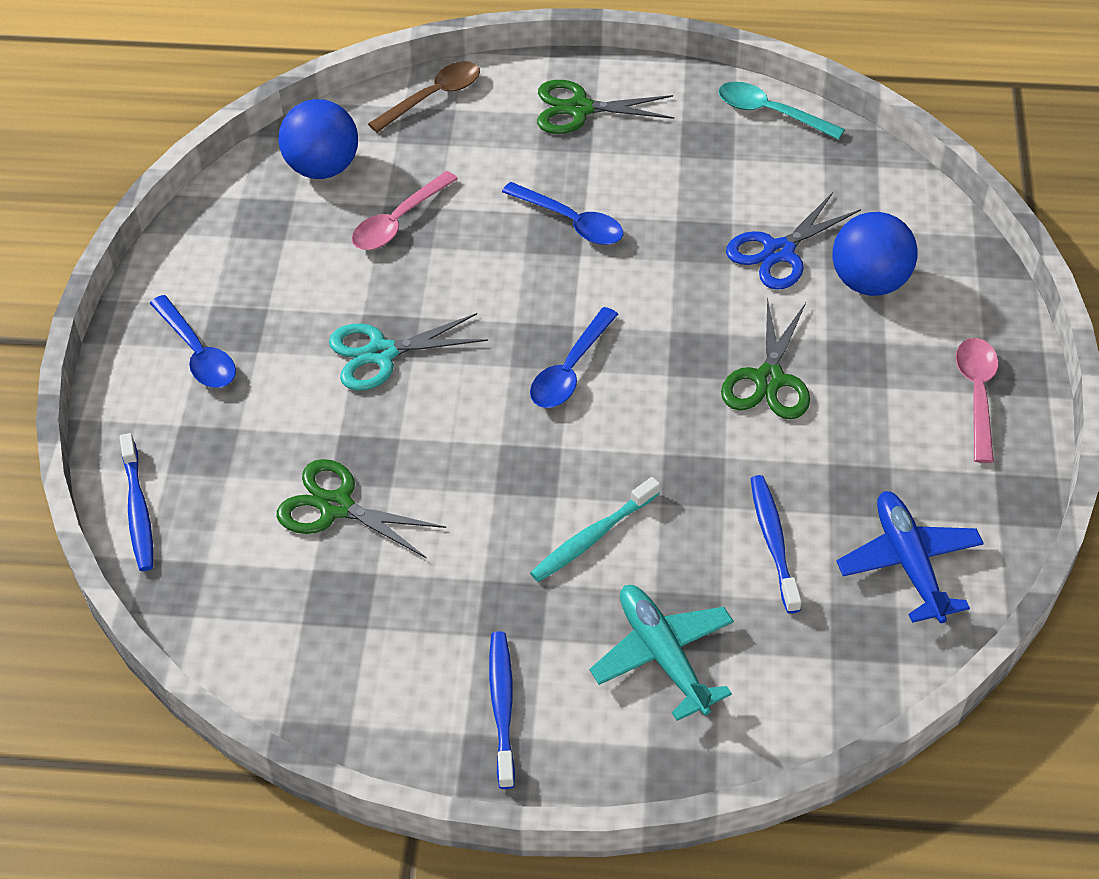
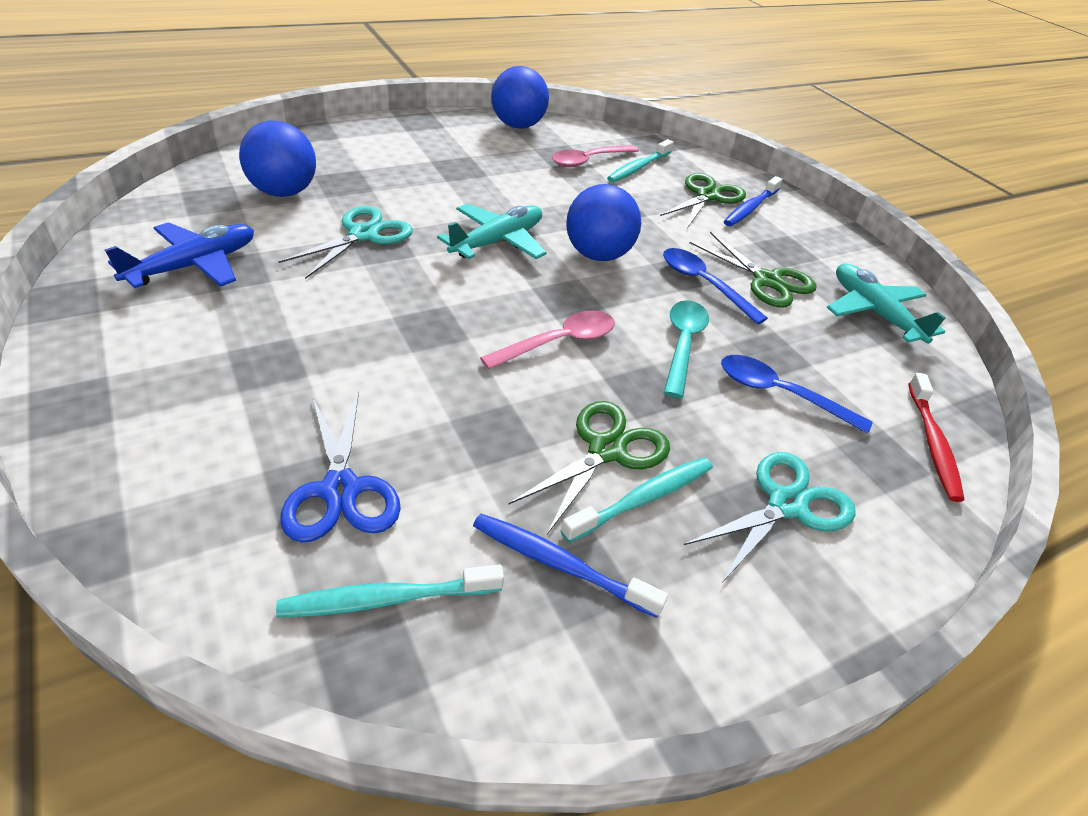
blue ball: [279,99,358,179] [833,212,917,296] = 2 -> [239,121,316,197] [491,66,549,129] [566,184,641,261] = 3
blue spoon: [150,295,236,388] [502,182,623,245] [530,307,618,408] = 3 -> [663,248,768,325] [721,355,873,434] = 2
blue toothbrush: [120,433,153,571] [489,631,515,789] [751,475,802,614] = 3 -> [473,514,668,618] [724,176,782,226] = 2
brown spoon: [368,61,480,133] = 1 -> none = 0
red toothbrush: none = 0 -> [908,373,964,502] = 1
turquoise plane: [590,585,734,721] = 1 -> [437,204,547,259] [827,264,945,344] = 2
turquoise scissors: [329,313,488,391] = 1 -> [278,206,413,279] [684,452,856,584] = 2
turquoise toothbrush: [530,477,660,582] = 1 -> [276,564,504,617] [560,457,713,543] [607,139,674,183] = 3

